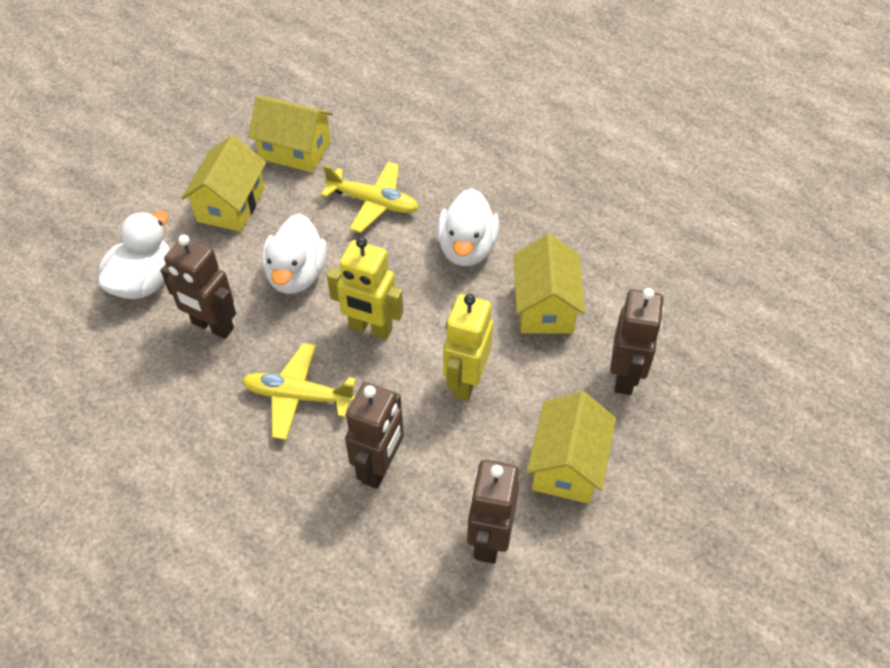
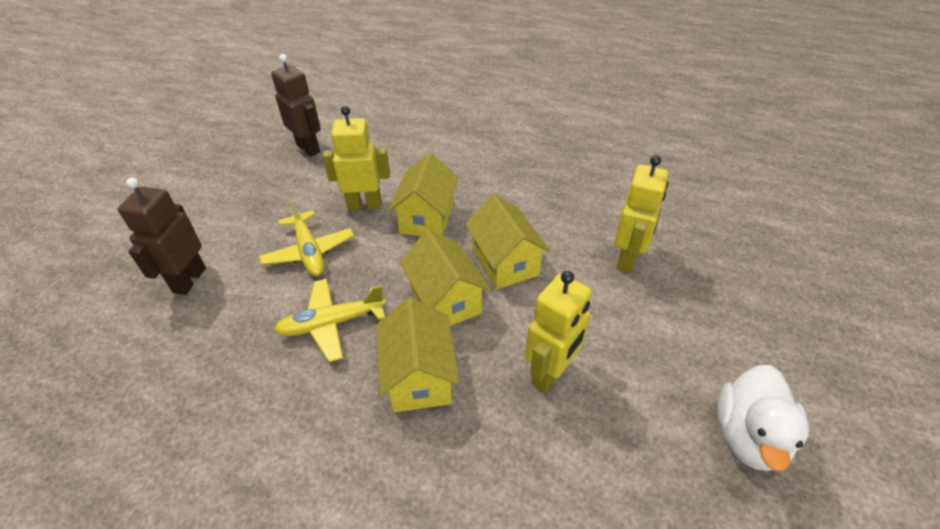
brown robot: [161,235,236,339] [345,382,404,489] [467,460,519,564] [610,288,664,395] = 4 -> [118,178,206,295] [271,54,321,156] = 2
white duck: [98,211,170,299] [262,214,327,294] [437,188,499,266] = 3 -> [717,365,809,471] = 1
yellow robot: [327,237,403,340] [443,294,493,401] = 2 -> [322,106,390,211] [525,271,592,393] [614,155,669,273] = 3

